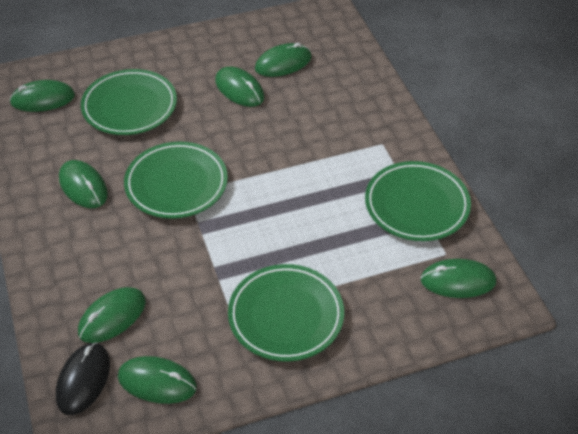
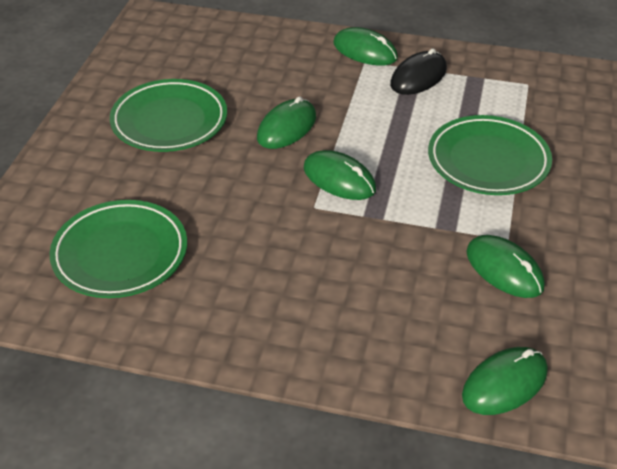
green mouse: [9,80,75,112] [59,160,108,208] [78,287,146,343] [118,356,197,404] [215,67,264,107] [255,43,312,77] [421,259,496,298] = 7 -> [257,96,316,149] [304,150,376,200] [333,27,398,66] [462,347,548,415] [466,235,545,298] = 5
green plate: [81,69,177,135] [124,142,228,219] [228,264,344,362] [365,161,471,241] = 4 -> [50,200,187,298] [110,79,227,152] [428,115,552,195] = 3

